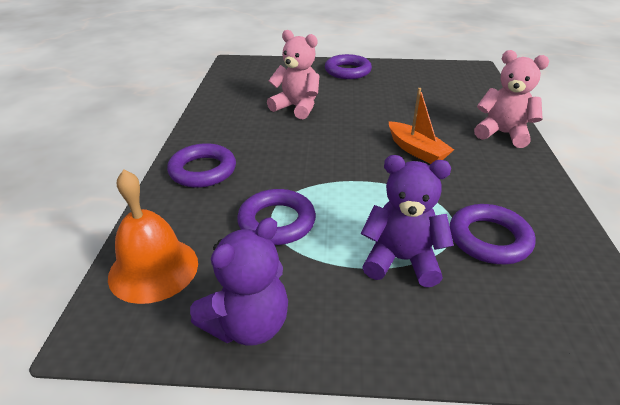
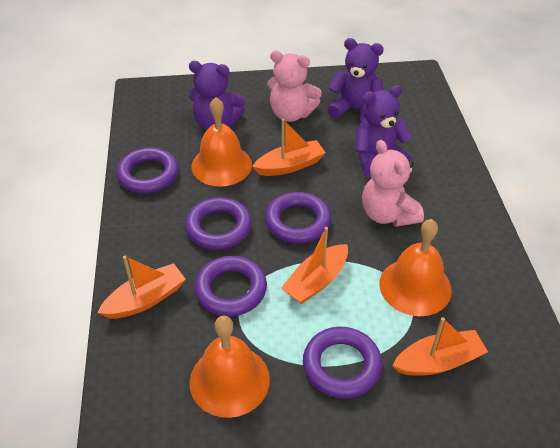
orange bell: [108,169,198,304] = 1 -> [190,316,270,418] [191,97,252,187] [379,219,452,316] = 3
orange boat: [389,88,454,164] = 1 -> [98,256,186,319] [252,119,326,176] [281,227,348,304] [392,317,488,376] = 4
purple ring: [167,143,236,188] [237,189,316,245] [325,54,372,79] [450,204,536,264] = 4 -> [116,147,178,194] [185,197,252,250] [194,256,267,316] [265,192,331,243] [303,327,382,399] = 5
purple teddy bear: [190,217,288,346] [361,155,454,287] = 2 -> [189,61,245,130] [327,38,384,122] [355,85,413,178] = 3

